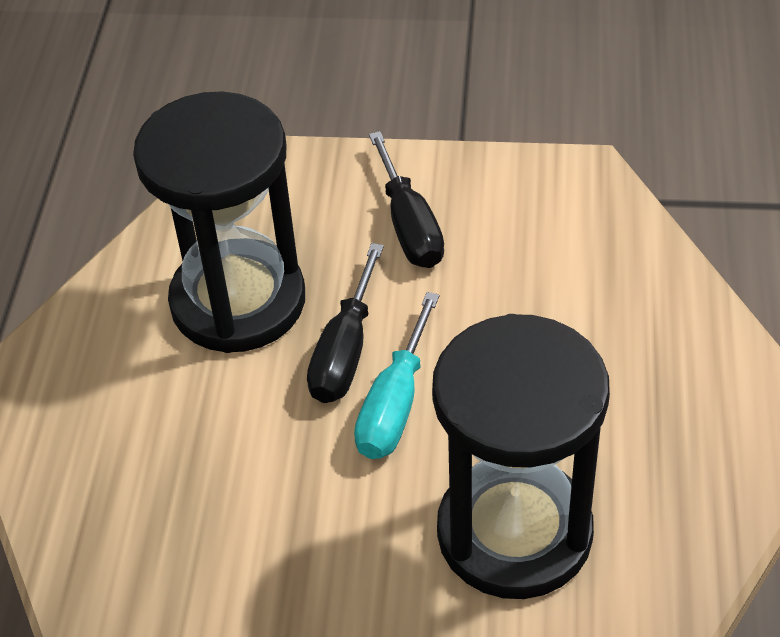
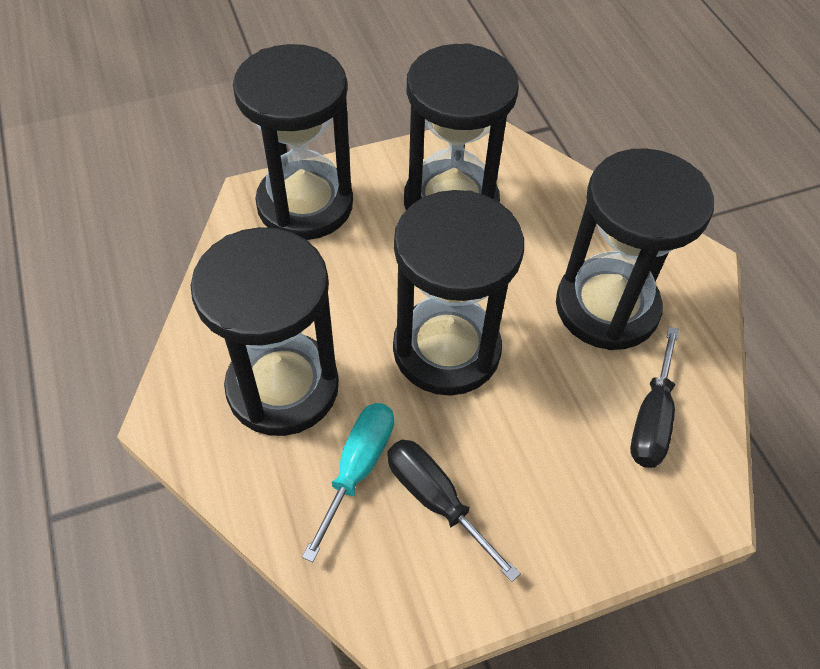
black hourglass: [133,91,305,353] [432,314,610,599] = 2 -> [190,227,339,436] [233,44,353,240] [393,190,524,396] [404,43,519,210] [556,148,714,350] = 5

